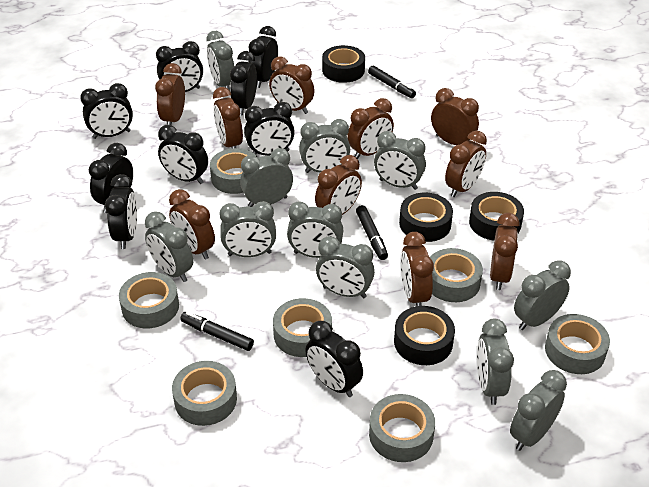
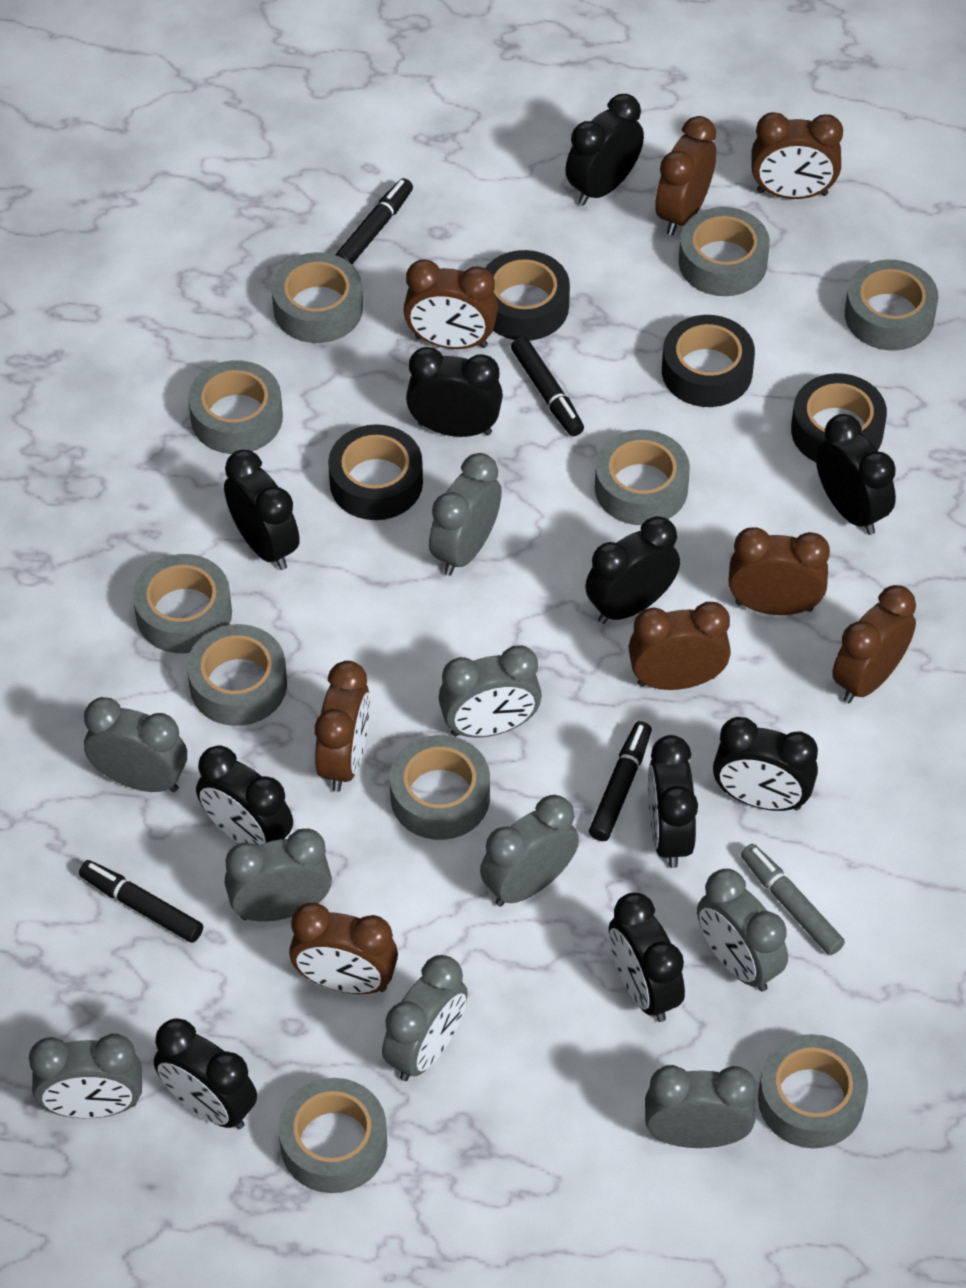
black clock: [80,83,133,139] [89,143,133,213] [105,174,137,249] [156,41,203,92] [158,125,208,184] [230,51,257,116] [244,102,295,155] [248,26,278,88] [305,321,363,397] = 9 -> [154,1018,257,1129] [196,746,293,846] [224,450,300,570] [406,347,503,437] [565,94,644,206] [585,516,680,624] [609,893,685,1022] [648,735,698,868] [713,717,818,811] [816,414,896,535] = 10
black marker: [180,312,254,351] [356,205,388,260] [368,66,416,98] = 3 -> [79,860,203,943] [335,178,413,264] [511,337,584,436] [589,721,652,841] = 4
brown clock: [155,63,185,125] [169,189,215,259] [213,87,243,148] [269,56,315,114] [315,155,362,215] [347,98,394,159] [401,232,434,306] [431,88,479,145] [445,131,487,197] [490,213,520,290] = 10 -> [289,903,398,994] [315,661,370,792] [403,259,498,349] [628,602,731,690] [655,116,716,236] [729,527,830,615] [751,112,843,199] [832,585,916,703] = 8
grey clock: [145,211,193,282] [206,31,234,91] [220,201,276,257] [240,148,293,207] [287,201,344,258] [299,119,350,173] [316,236,375,298] [374,131,426,190] [477,319,514,405] [510,370,567,451] [514,260,571,330] = 11 -> [29,1034,142,1118] [84,697,187,792] [225,829,332,922] [382,955,468,1081] [429,453,502,576] [438,645,542,738] [480,795,579,907] [645,1065,756,1148] [697,869,788,991] = 9
grey marker: none = 0 -> [741,844,845,955] = 1
grey tape: [119,272,179,328] [172,361,237,426] [210,148,257,194] [273,298,332,357] [369,394,435,462] [430,248,483,302] [545,314,610,374] = 7 -> [133,554,232,653] [187,624,287,726] [188,360,283,454] [272,252,363,343] [279,1078,387,1193] [390,735,490,840] [595,430,690,525] [679,207,770,296] [758,1034,868,1148] [845,260,939,350] = 10

